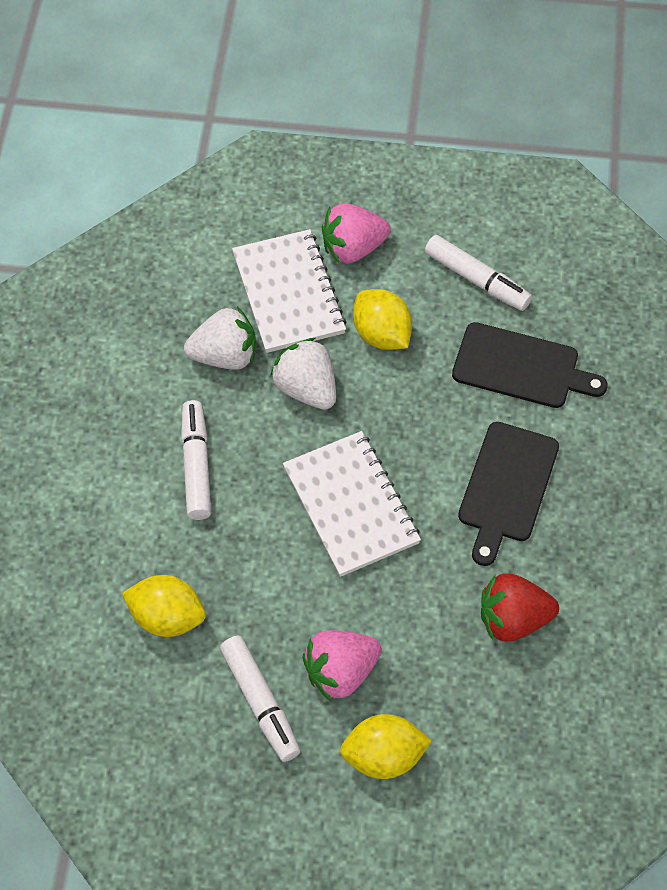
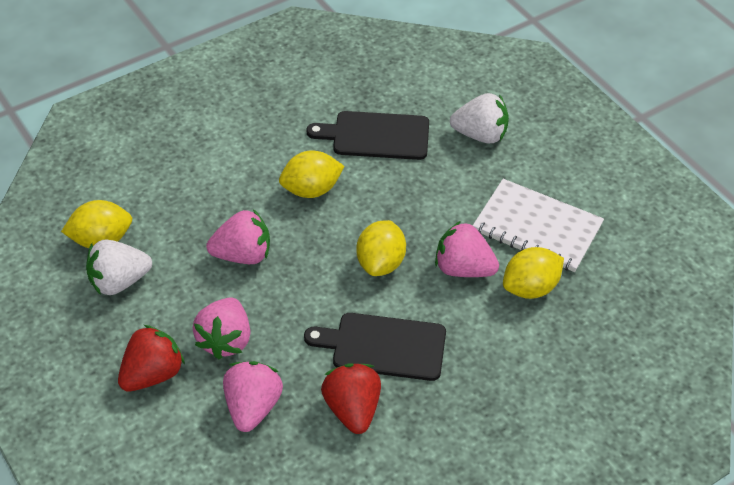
pink strawberry: [303,630,382,701] [322,203,391,264] = 2 -> [193,298,250,359] [206,209,270,264] [223,361,283,432] [435,221,499,277] = 4
red strawberry: [481,573,559,642] = 1 -> [118,325,185,391] [321,364,381,434] = 2
white marker: [181,400,211,520] [220,636,301,762] [425,235,532,311] = 3 -> none = 0
white notebook: [232,229,347,353] [283,431,421,577] = 2 -> [473,179,604,272] = 1
yellow lemon: [122,575,206,637] [340,714,432,779] [353,289,412,350] = 3 -> [61,200,132,248] [279,151,344,198] [356,220,406,276] [503,247,564,299] = 4

